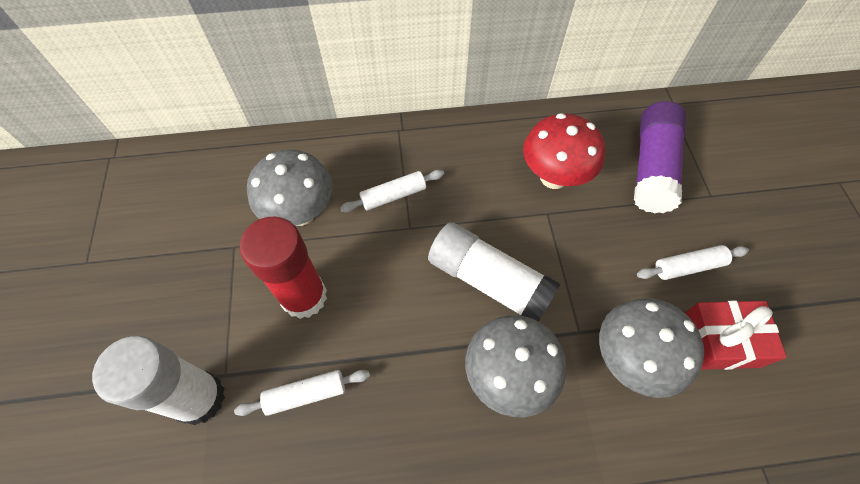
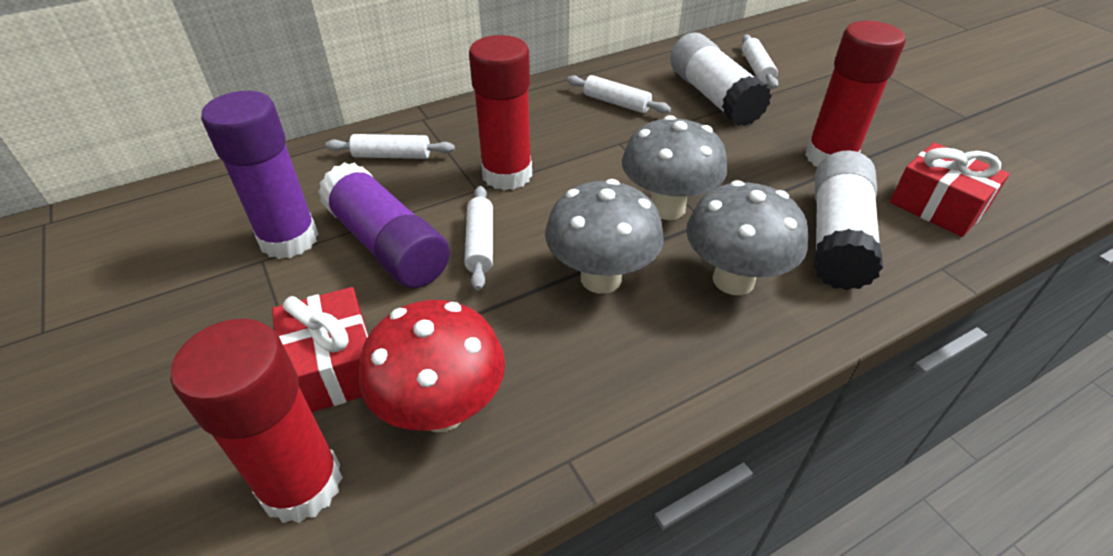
purple glue stick: [634,101,686,214] = 1 -> [201,91,318,259] [318,162,450,288] = 2
red gift: [685,301,787,370] = 1 -> [272,287,368,412] [890,142,1010,237] = 2
red glue stick: [240,217,327,319] = 1 -> [170,319,343,523] [469,35,532,190] [805,21,905,167] = 3
white rolling pin: [234,370,370,416] [340,170,444,212] [637,245,749,280] = 3 -> [326,134,455,159] [464,186,493,290] [567,75,671,114] [742,35,779,89] = 4

